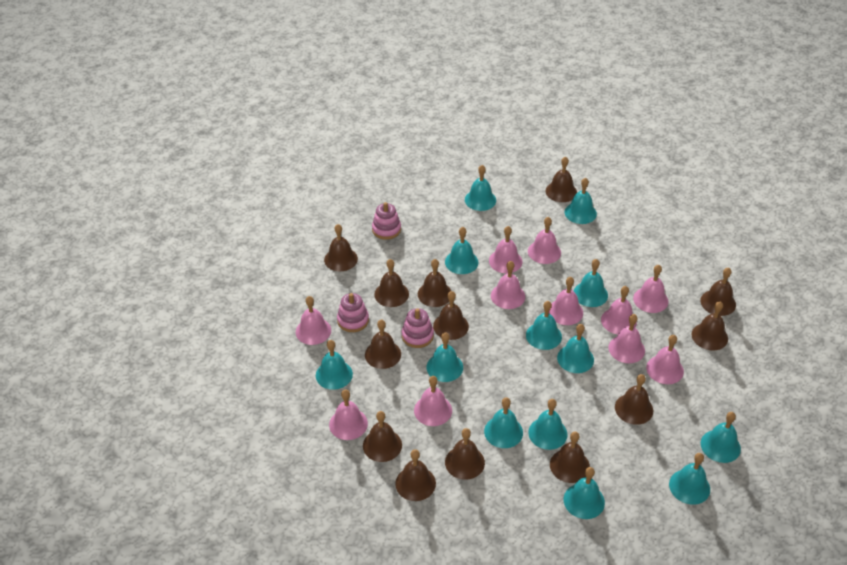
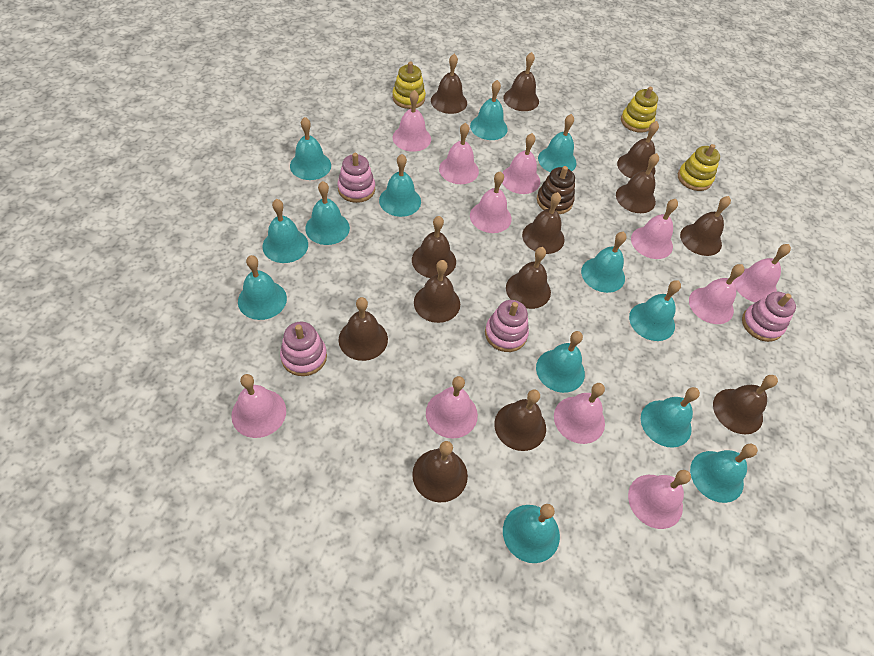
brown stacking toy: none = 0 -> [537,166,575,214] = 1
pink stacking toy: [337,293,369,332] [372,202,401,240] [402,308,434,348] = 3 -> [280,322,327,376] [337,153,375,203] [485,300,529,352] [742,292,796,342] = 4
yellow stacking toy: none = 0 -> [392,61,426,109] [621,87,658,133] [678,144,720,191] = 3

